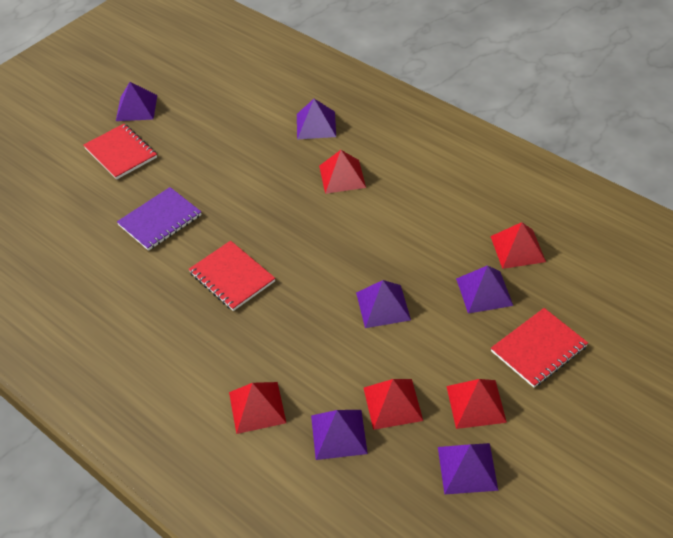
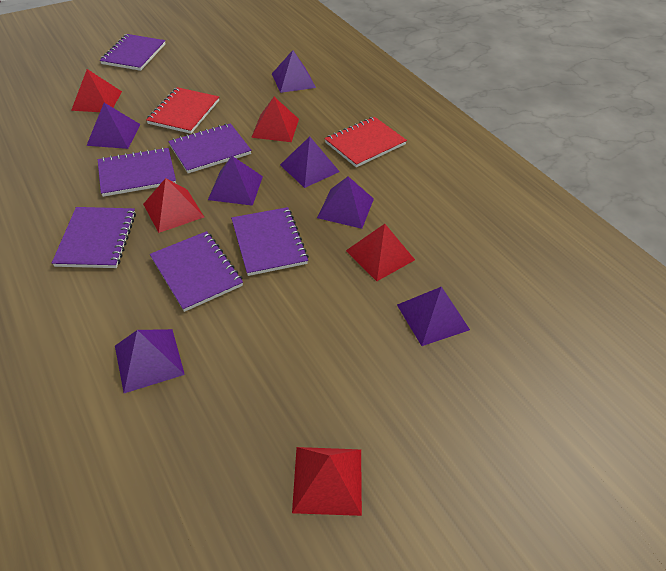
purple notebook: [117,187,201,251] = 1 -> [52,207,136,268] [98,147,176,197] [100,34,166,71] [150,231,243,312] [168,123,251,173] [231,207,309,276] = 6
purple pyramid: [116,82,157,121] [297,99,336,139] [311,410,368,460] [356,280,411,328] [438,443,498,495] [456,265,513,314] = 6 -> [86,103,140,149] [115,329,185,393] [208,156,263,206] [272,50,316,93] [280,136,340,188] [317,176,374,229] [397,287,470,346] = 7
red notebook: [84,124,157,180] [189,241,275,311] [491,308,588,388] = 3 -> [146,87,219,134] [325,117,407,167] = 2

